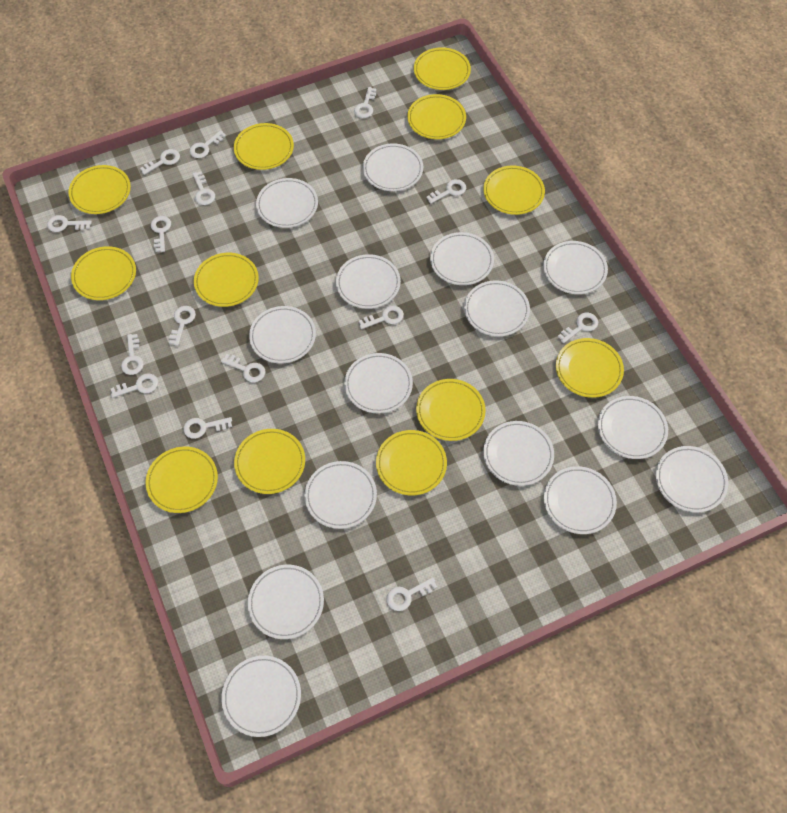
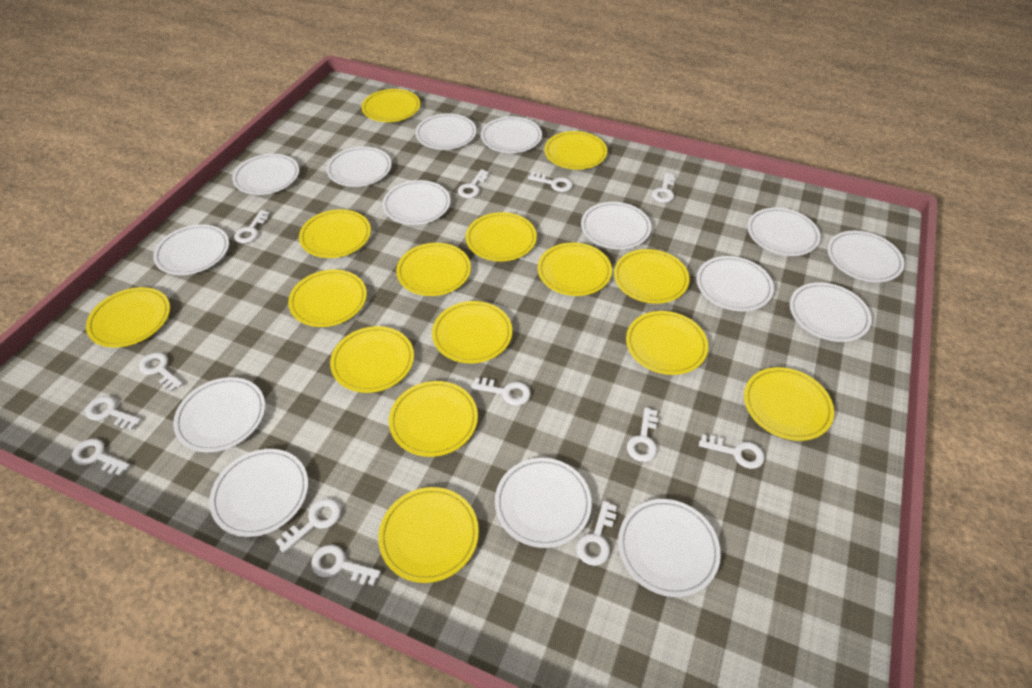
white key: [47,215,92,232] [111,374,158,398] [121,334,144,375] [140,149,180,175] [151,216,171,252] [169,306,196,346] [184,417,232,439] [190,130,226,158] [193,172,215,205] [221,354,265,382] [354,87,376,118] [359,306,404,329] [387,577,437,611] [426,179,466,204] [558,313,598,343] = 15 -> [72,439,130,476] [85,396,141,430] [139,352,183,392] [234,210,270,243] [276,498,341,553] [311,545,381,586] [458,169,489,198] [471,378,531,406] [528,172,573,192] [577,501,617,566] [627,407,658,462] [652,173,675,203] [699,434,764,469] = 13
yellow plate: [68,165,131,214] [71,246,136,300] [146,447,218,513] [194,253,259,307] [234,123,294,170] [234,429,305,494] [376,430,447,495] [407,94,466,139] [414,47,471,90] [416,379,486,441] [483,166,545,215] [556,338,624,398] = 12 -> [86,287,170,348] [288,270,367,327] [299,209,371,258] [330,326,414,393] [362,89,420,122] [378,487,479,583] [389,381,478,457] [396,243,471,296] [432,301,512,363] [466,212,537,261] [538,243,612,296] [544,131,607,170] [614,249,690,304] [626,311,708,375] [744,367,834,441] = 15

